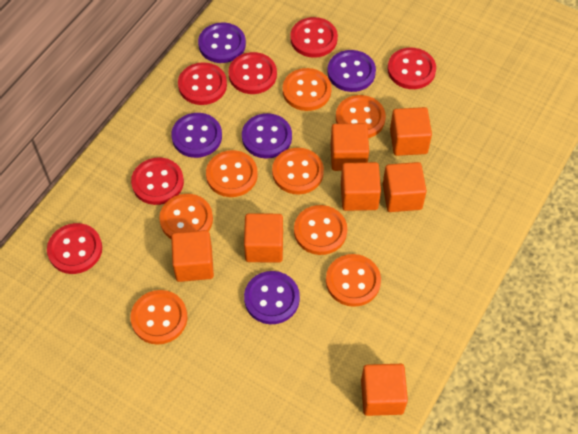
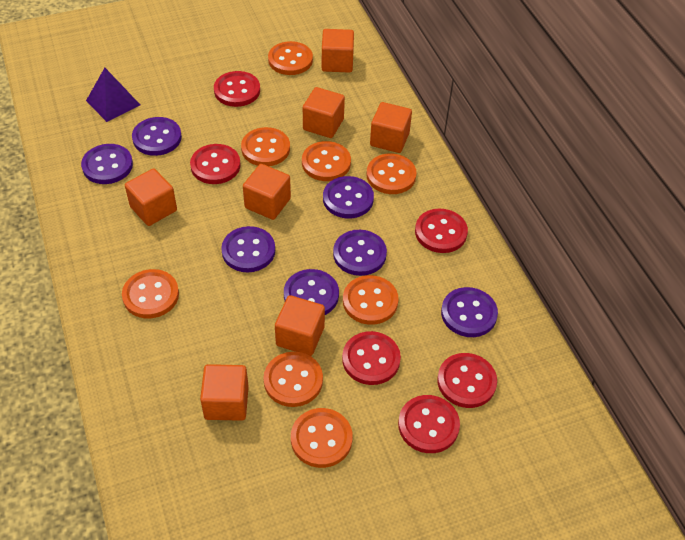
purple button: [171,113,222,158] [198,23,246,63] [242,113,292,159] [244,271,300,324] [327,50,376,92] = 5 -> [81,144,133,184] [132,117,182,156] [221,226,275,272] [284,269,339,315] [323,176,374,218] [333,230,387,276] [441,287,498,337] = 7
purple pyramid: none = 0 -> [86,68,140,122] = 1

